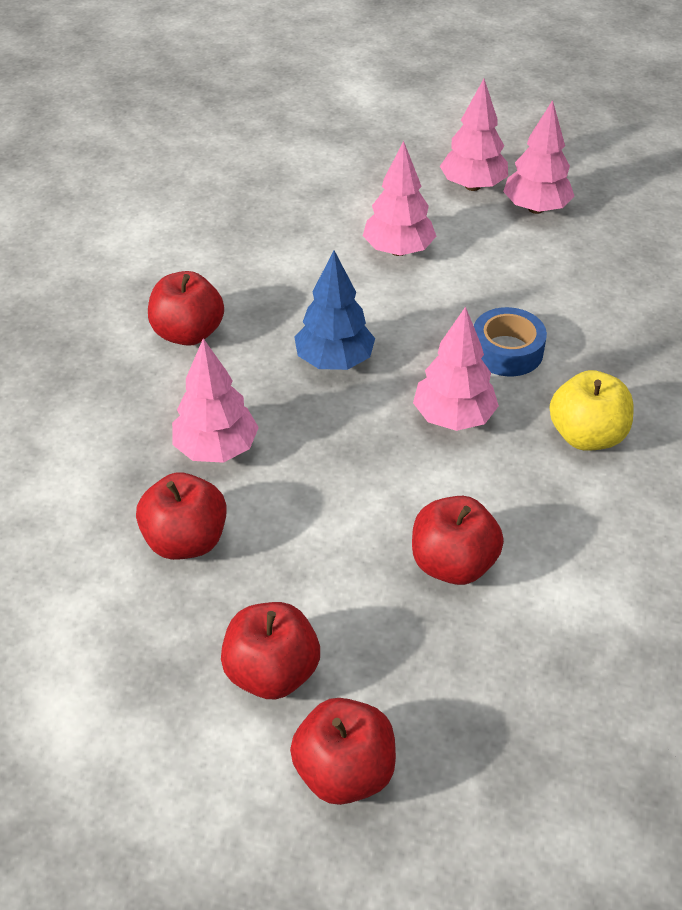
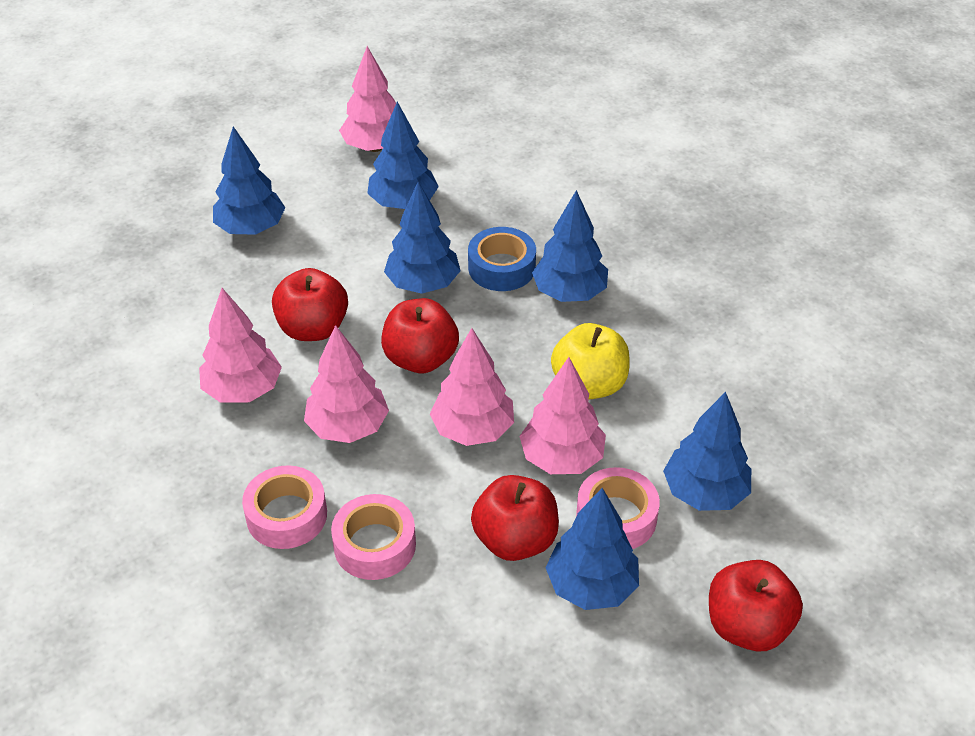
blue tree: [295,251,375,370] = 1 -> [213,126,285,235] [367,102,439,209] [384,182,461,294] [532,190,608,302] [546,488,639,610] [663,392,751,511] = 6
pink tape: none = 0 -> [242,465,327,549] [331,494,416,580] [576,467,660,549] = 3
red apple: [136,472,227,560] [148,271,224,346] [221,602,320,699] [290,698,396,805] [412,496,504,585] = 5 -> [272,268,348,341] [381,298,459,373] [471,475,559,561] [709,560,803,651] = 4

